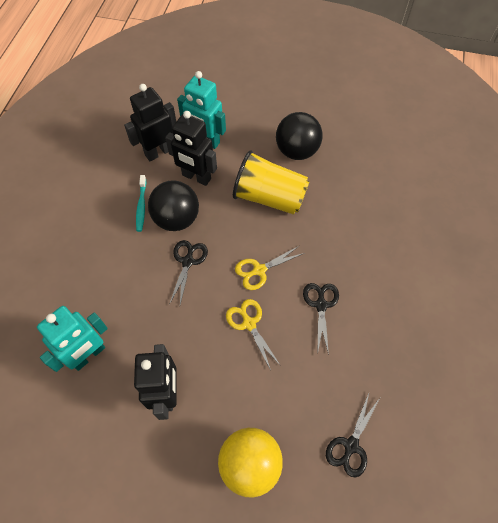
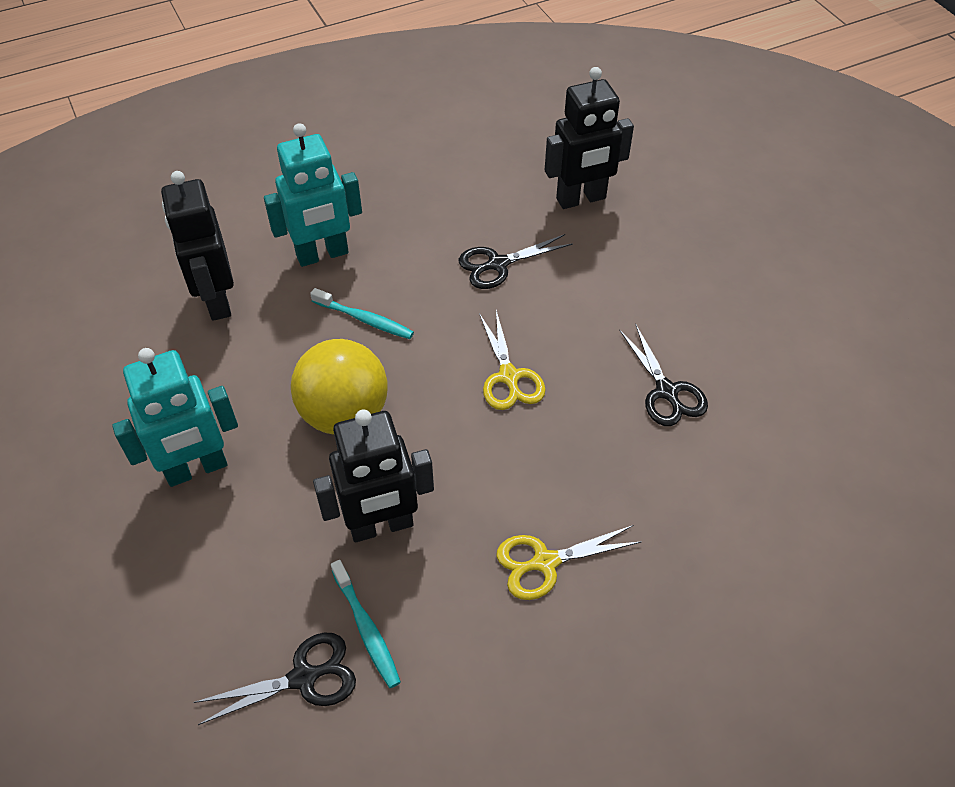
black ball: [148,180,199,231] [276,112,323,160] = 2 -> none = 0
turquoise toothbrush: [136,175,146,232] = 1 -> [310,288,414,339] [331,560,401,688] = 2
yellow cup: [233,150,310,215] = 1 -> none = 0

